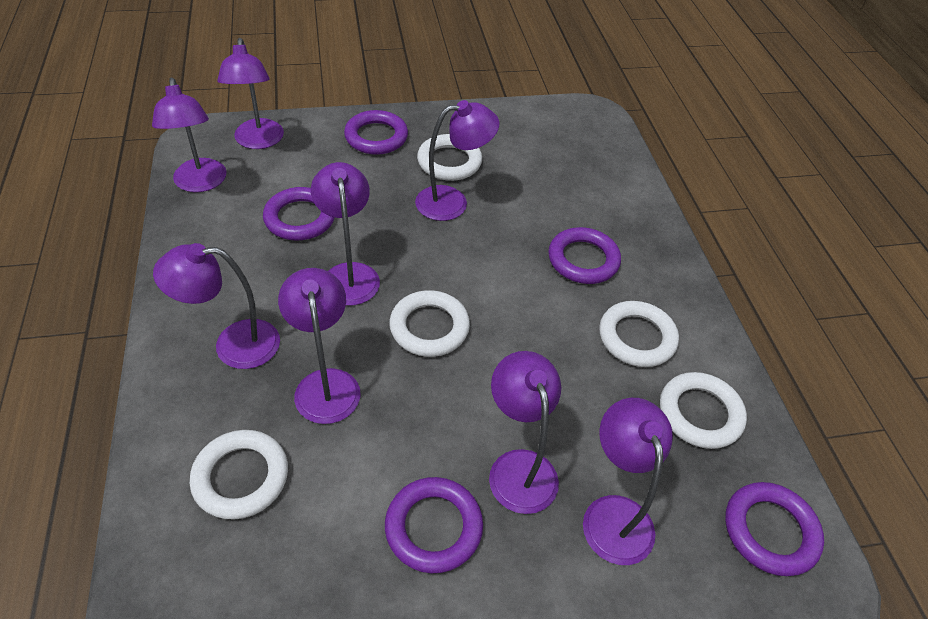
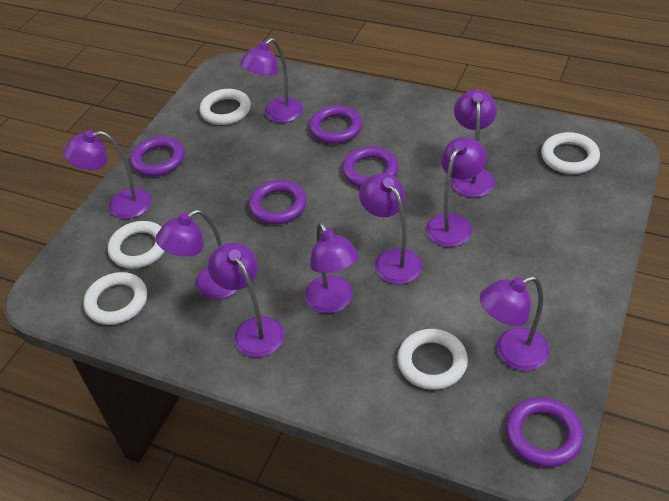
purple lamp: [152,78,227,192] [153,243,280,369] [217,38,284,149] [278,268,360,424] [311,162,380,306] [415,100,499,221] [489,351,561,514] [583,398,673,565] = 8 -> [63,130,152,219] [156,209,237,300] [208,243,284,358] [240,38,303,123] [305,222,359,314] [359,173,422,284] [426,137,487,247] [451,89,497,198] [480,276,550,371] = 9

